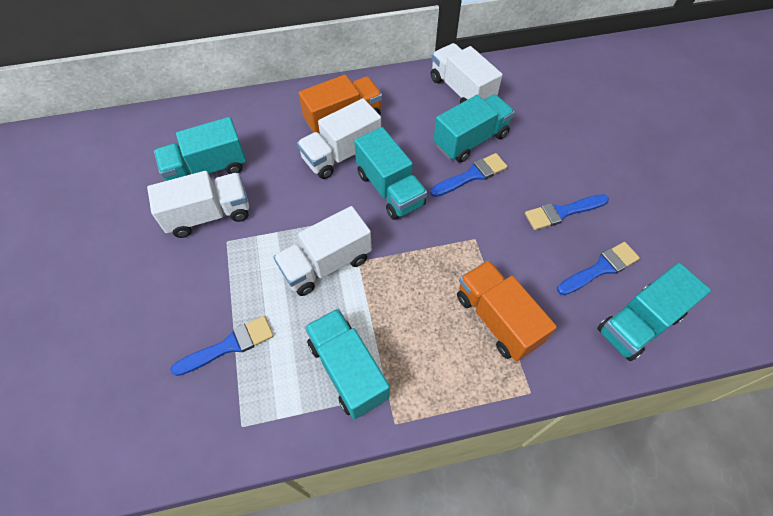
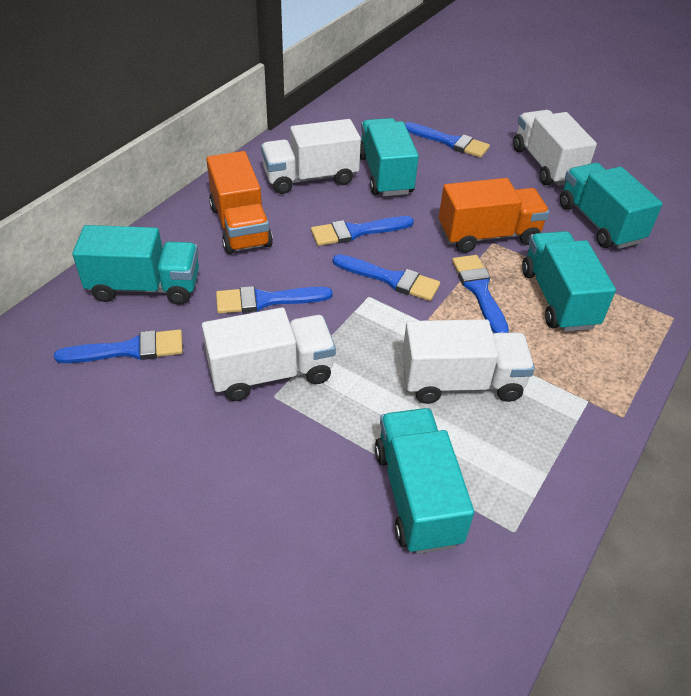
blue brush: [170,316,274,376] [430,153,508,197] [525,194,609,230] [557,242,640,295] = 4 -> [54,329,183,363] [216,286,332,314] [311,216,414,246] [333,254,440,301] [405,122,490,158] [452,255,509,333] = 6

